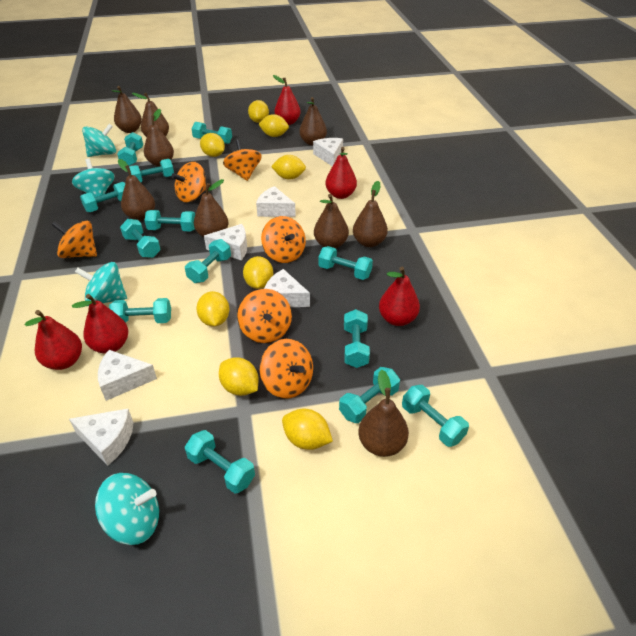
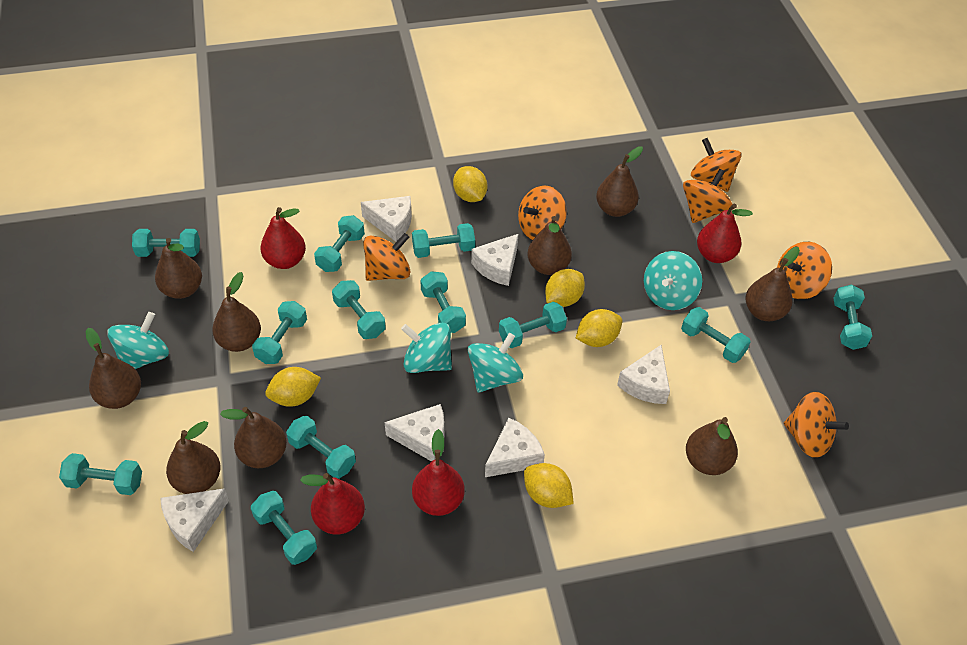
red pear: [25,310,82,370] [72,294,128,354] [273,75,301,125] [326,147,357,199] [379,267,420,326] = 5 -> [261,207,306,269] [300,473,365,535] [412,429,465,516] [697,204,753,263] = 4
turquoise dumbbell: [80,182,125,212] [109,298,171,323] [117,132,143,166] [120,219,161,258] [129,159,174,182] [144,210,195,231] [185,239,231,283] [185,430,255,494] [192,122,232,144] [319,246,373,280] [339,367,400,423] [344,309,370,368] [402,385,469,447] = 13 -> [59,453,142,495] [132,229,200,257] [251,491,317,565] [252,301,307,364] [286,416,356,478] [314,215,365,272] [332,280,386,339] [412,223,475,258] [420,271,466,333] [499,302,567,348] [681,307,751,363] [833,285,872,350] = 12
yellow lemon: [196,291,229,327] [200,133,225,157] [219,357,259,396] [243,256,273,289] [248,100,269,123] [258,114,289,137] [271,155,306,180] [282,409,333,450] = 8 -> [265,367,321,407] [453,166,487,202] [524,463,574,508] [545,269,585,307] [576,309,622,347] = 5

